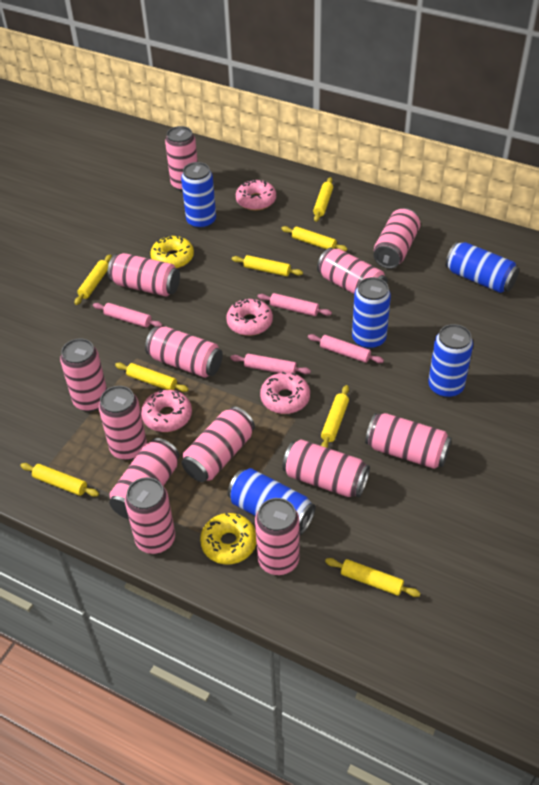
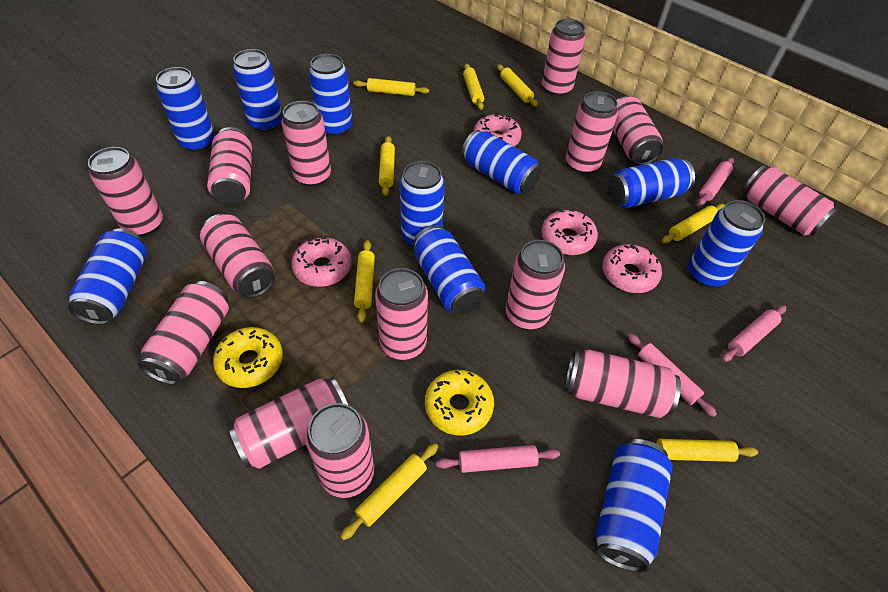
blue can: [181,162,216,229] [228,468,316,536] [352,277,391,349] [428,324,473,398] [445,242,519,293] = 5 -> [68,229,147,325] [156,67,215,152] [233,49,283,132] [309,54,352,136] [400,161,445,247] [413,225,485,315] [462,130,541,194] [595,439,673,572] [608,158,695,208] [688,200,765,288] = 10
pink can: [60,339,107,412] [99,386,147,460] [107,253,180,296] [109,438,180,519] [125,477,175,554] [145,326,223,378] [165,126,198,192] [182,406,255,482] [255,498,299,575] [282,439,370,497] [317,248,387,294] [365,413,452,469] [373,208,420,269] = 13 -> [88,147,163,237] [137,281,229,385] [200,214,275,298] [207,127,252,205] [229,377,348,469] [281,101,331,187] [305,403,374,498] [375,268,428,360] [506,240,565,330] [542,19,586,96] [565,349,681,418] [566,91,618,174] [613,96,663,165] [742,165,837,236] = 14

